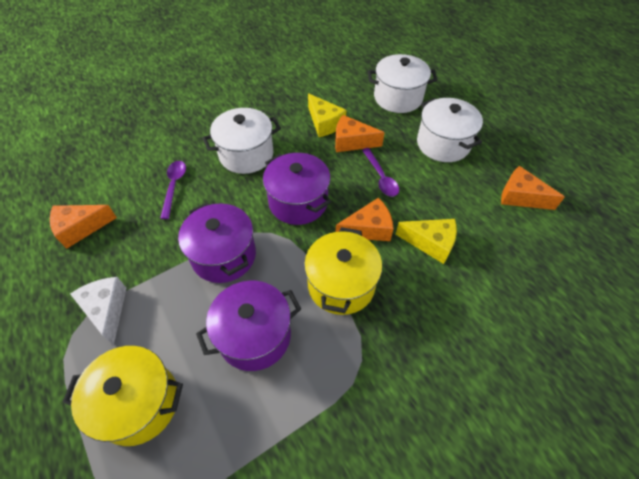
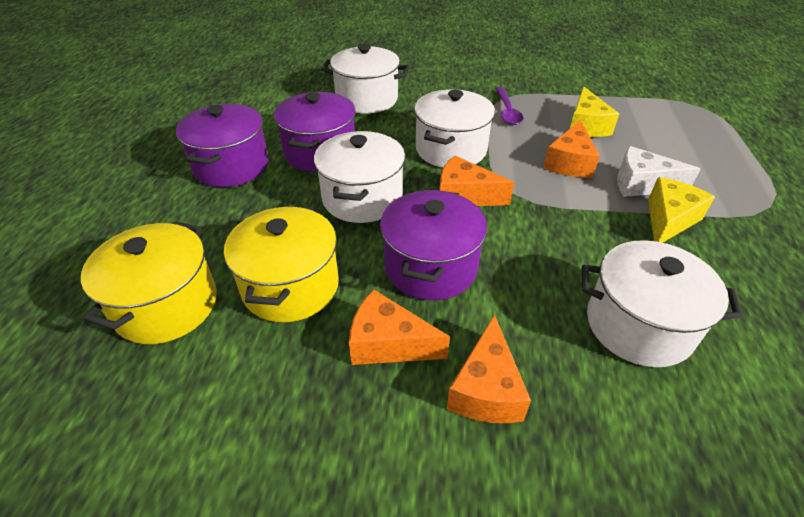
purple spoon: [160,161,186,219] [362,148,399,197] = 2 -> [495,87,523,125] = 1
white pot: [203,108,281,174] [368,54,437,113] [417,98,483,162] = 3 -> [314,131,405,223] [321,44,409,114] [414,89,495,168] [582,240,742,368] = 4

